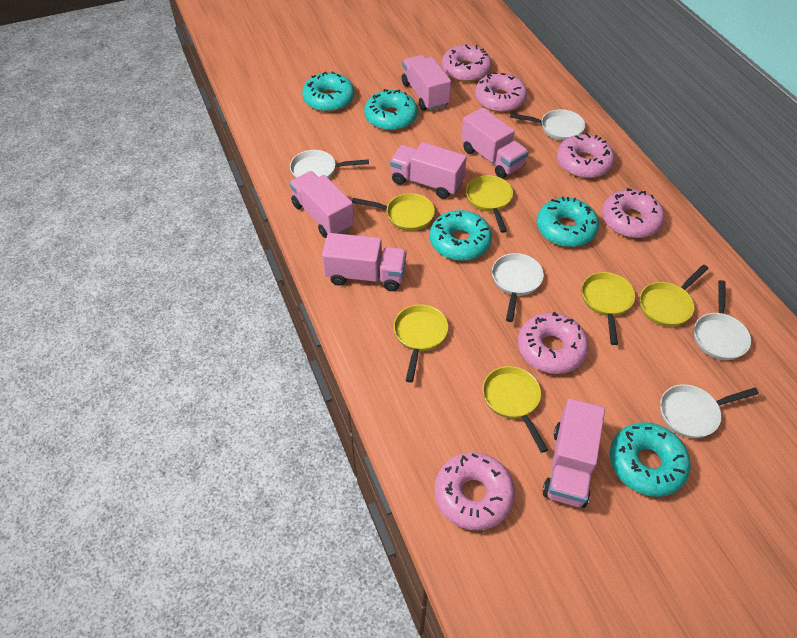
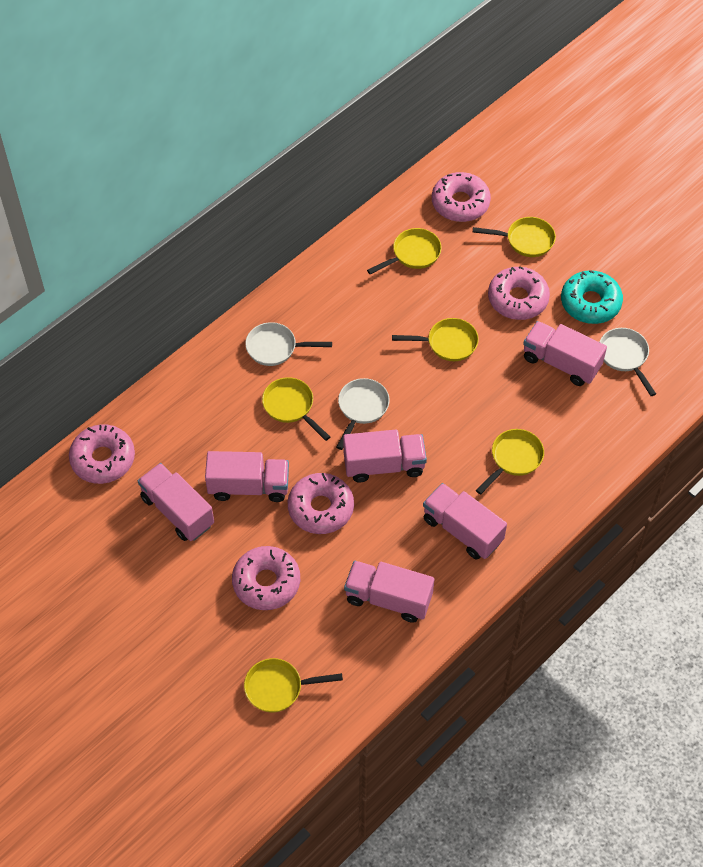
pink donut: [434,452,515,531] [441,44,492,82] [475,72,527,112] [518,312,589,374] [557,133,615,178] [602,188,665,238] = 6 -> [69,424,135,484] [232,546,300,610] [288,473,354,534] [432,172,491,222] [488,266,550,320] = 5
turquoise donut: [302,72,354,112] [364,89,418,131] [430,210,492,261] [537,197,599,247] [610,422,691,497] = 5 -> [561,270,623,324] = 1
white pan: [290,150,369,179] [492,253,544,322] [510,109,585,141] [660,384,759,438] [694,280,751,360] = 5 -> [245,322,332,366] [336,378,390,450] [600,328,656,396] = 3

